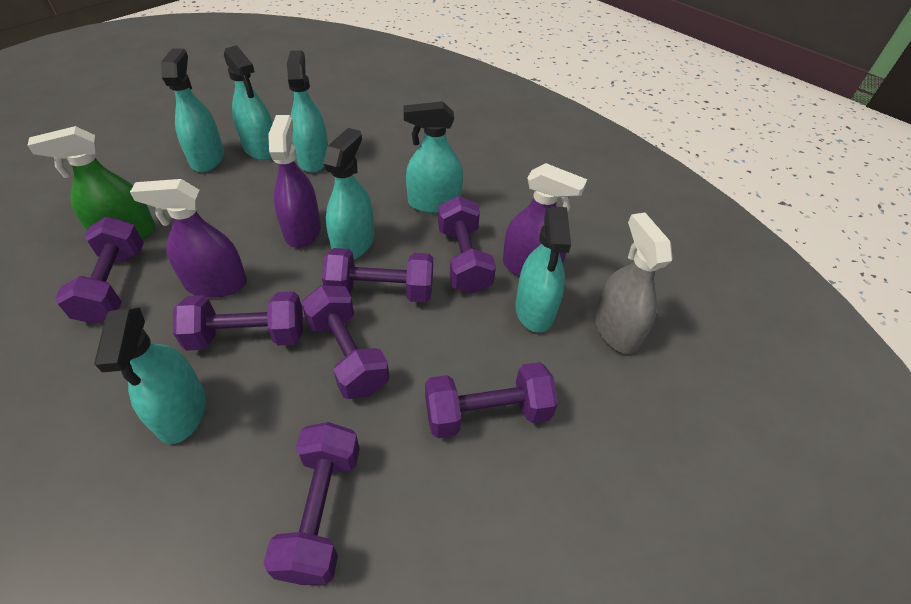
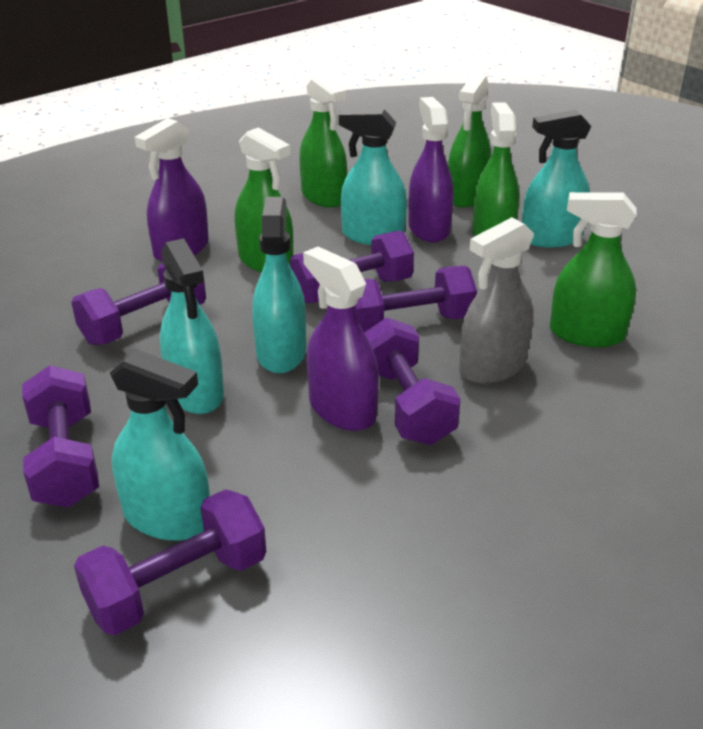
green spray bottle: [27,126,156,240] = 1 -> [234,127,293,273] [299,74,347,208] [448,74,491,208] [472,103,520,237] [550,192,636,347] = 5
purple dumbbell: [55,217,144,324] [173,291,303,351] [263,422,360,585] [301,285,389,399] [322,248,433,303] [425,362,558,438] [438,196,496,294] = 7 -> [22,365,99,508] [71,263,206,345] [74,489,266,635] [290,230,414,303] [355,266,477,332] [364,317,461,445] = 6
turquoise spray bottle: [94,307,206,444] [161,49,224,172] [224,45,273,160] [287,50,328,173] [323,128,374,260] [404,101,463,213] [515,207,571,333] = 7 -> [110,349,210,541] [159,238,224,414] [252,197,306,373] [339,109,407,245] [522,110,591,248] = 5

